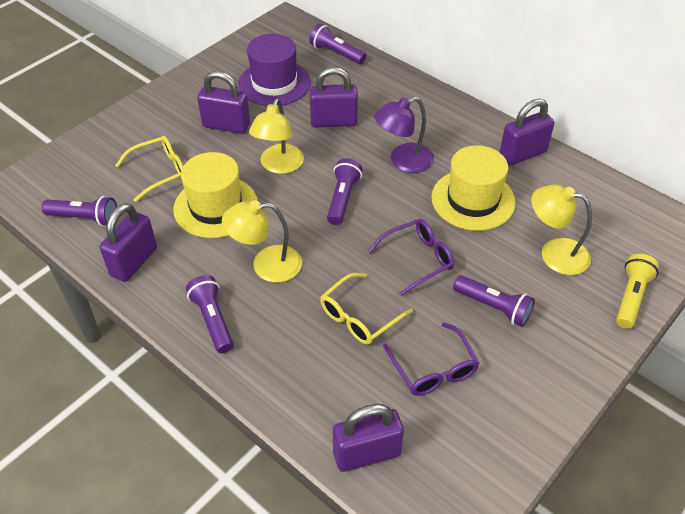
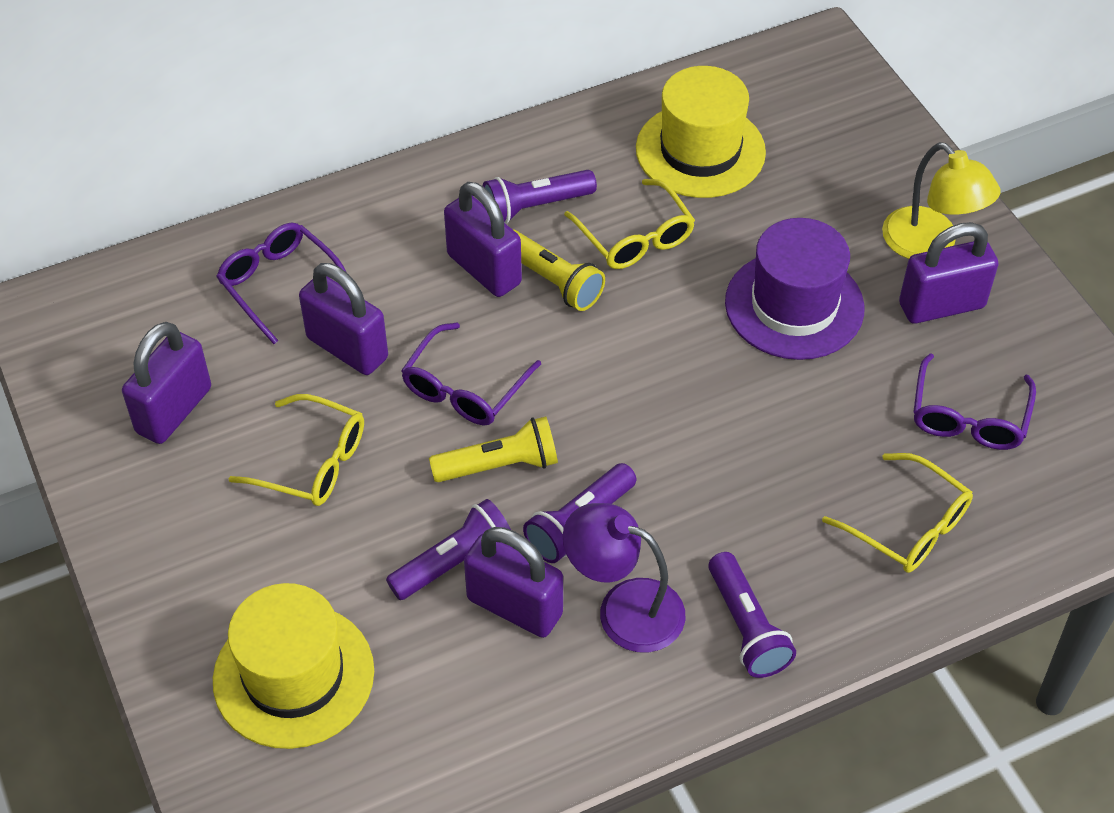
purple flashlight: [42,196,117,226] [186,275,233,353] [309,24,366,64] [327,158,363,225] [453,275,535,327] = 5 -> [386,499,511,600] [483,170,597,224] [523,463,636,563] [708,552,796,678] = 4
purple glasses: [368,219,454,296] [383,323,479,396] = 2 -> [216,223,347,344] [401,322,541,425] [913,353,1036,450] = 3
yellow flashlight: [616,254,659,329] = 1 -> [429,416,558,482] [514,230,605,311] = 2
yellow glasses: [115,136,183,202] [320,273,413,345] = 2 -> [228,394,364,506] [564,179,695,269] [822,453,973,573] = 3
yellow lamp: [222,200,302,282] [249,98,304,174] [531,185,592,275] = 3 -> [882,142,1000,259] = 1

